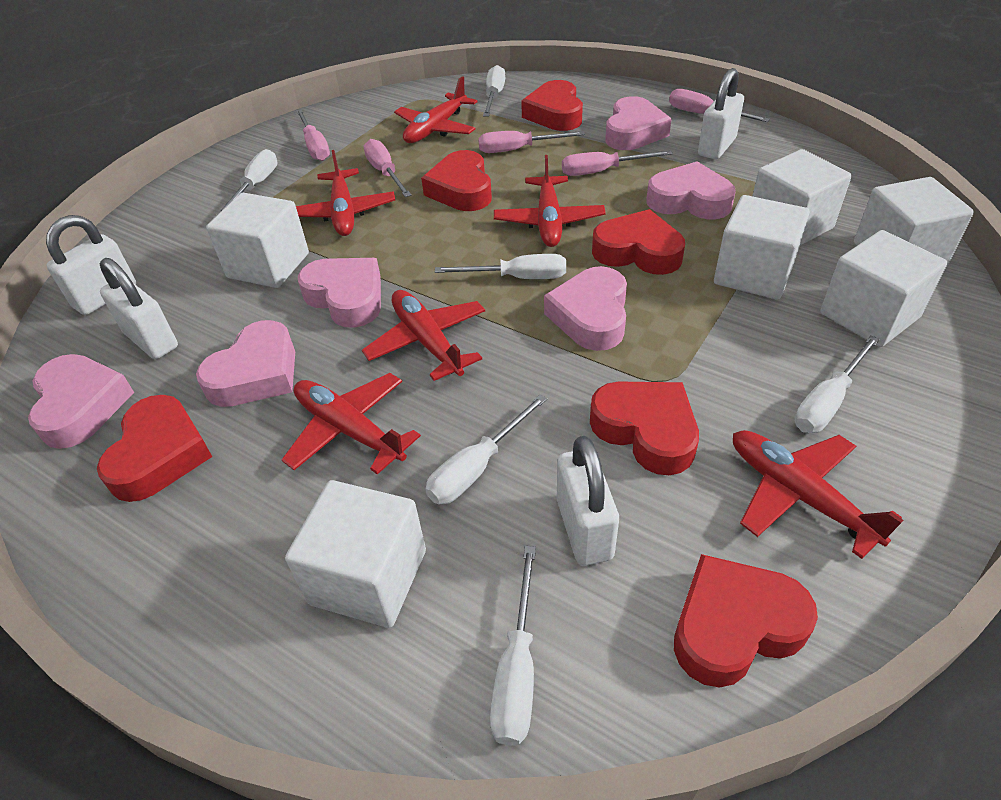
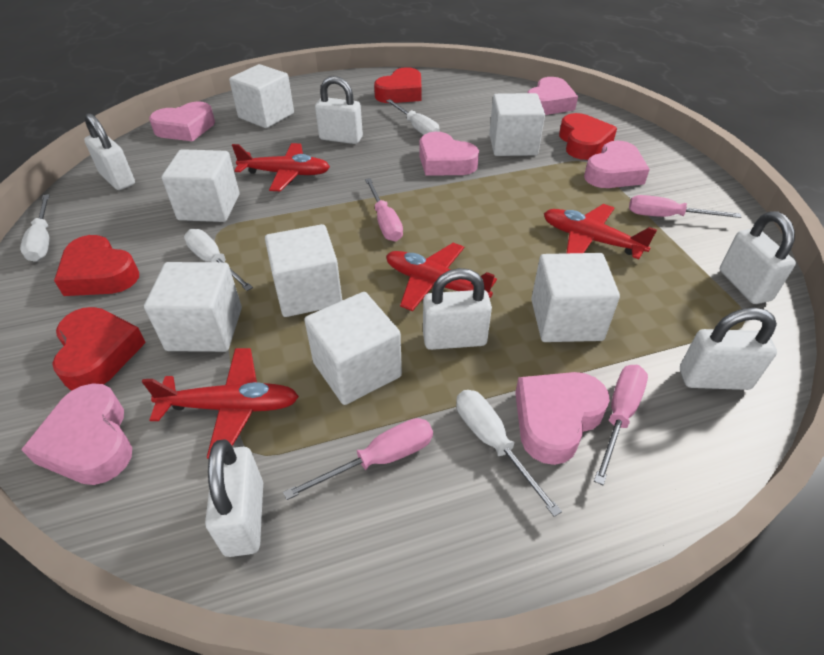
pink screwdriver: [296,109,330,161] [364,139,411,197] [478,131,585,153] [562,150,673,176] [669,89,770,122] = 5 -> [283,418,433,500] [365,178,403,241] [594,365,648,485] [629,195,741,218] = 4
red heart: [97,395,212,502] [421,150,492,211] [521,80,583,131] [590,382,699,475] [592,209,685,275] [674,554,818,688] = 6 -> [52,307,146,390] [54,235,139,296] [374,67,422,103] [559,113,617,160] = 4
red plane: [282,373,421,475] [296,150,395,236] [362,290,485,381] [394,76,478,143] [494,155,606,247] [733,430,904,559] = 6 -> [142,348,299,459] [232,143,330,191] [386,243,497,311] [544,204,657,259] = 4
white cube: [206,193,309,288] [285,480,426,628] [714,195,810,300] [752,149,852,245] [820,230,948,347] [854,177,974,265] = 6 -> [144,262,242,352] [162,149,240,222] [229,64,294,128] [265,224,342,317] [304,292,402,405] [489,93,545,156] [531,253,620,342] = 7
white padlock: [46,215,136,315] [100,258,178,359] [557,436,619,566] [698,68,744,159] = 4 -> [84,113,135,190] [205,440,263,557] [315,76,363,144] [423,268,492,350] [680,308,777,390] [720,211,796,304] = 6
white screwdriver: [217,149,278,215] [425,394,547,504] [435,254,566,279] [483,65,505,116] [490,546,536,746] [794,335,880,433] = 6 -> [20,194,50,262] [184,229,253,291] [386,99,440,135] [456,390,562,517] = 4

